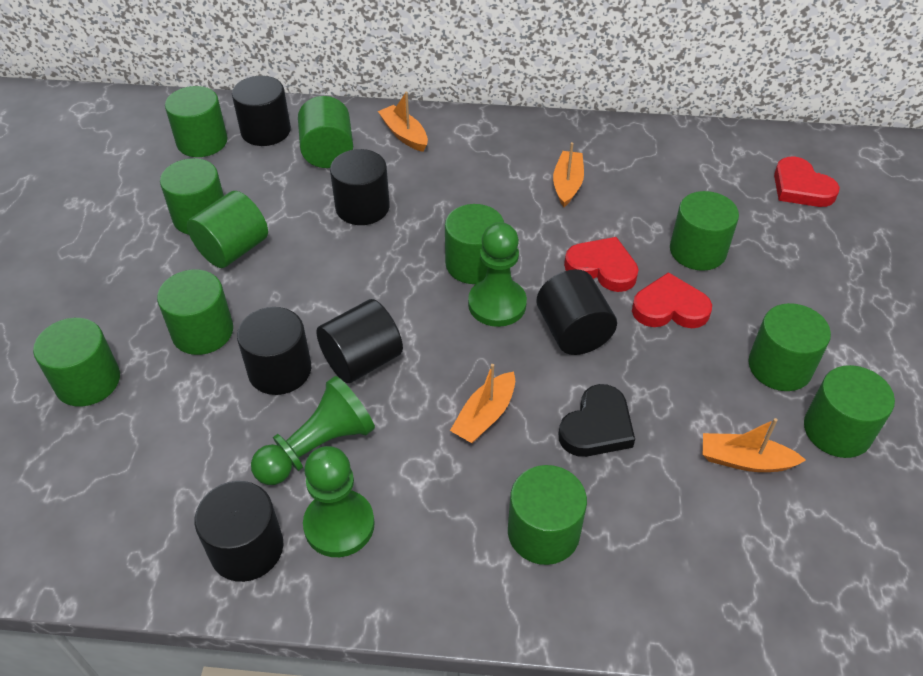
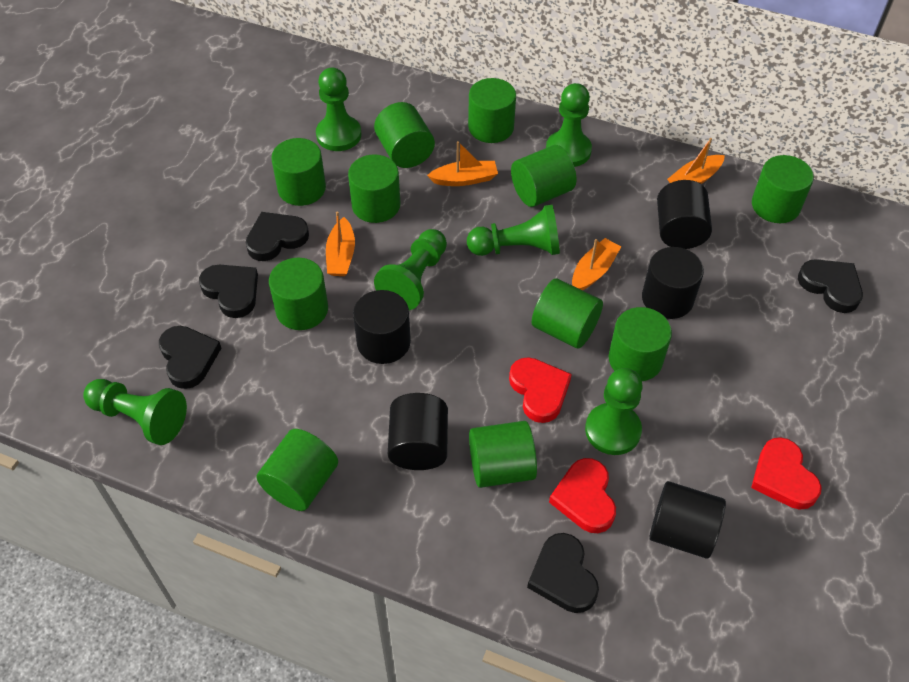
black cylinder: [195,481,283,582] [232,76,291,146] [237,307,311,395] [316,299,403,383] [330,149,390,225] [537,269,617,355] = 6 -> [353,290,411,364] [388,393,448,470] [642,247,704,319] [649,481,726,559] [657,180,712,249] = 5
black heart: [559,384,635,457] = 1 -> [159,326,221,389] [199,265,258,318] [246,212,309,261] [527,533,599,613] [798,259,863,313] = 5
green pawn: [251,376,375,485] [303,446,375,557] [468,222,527,327] = 3 -> [83,379,187,445] [316,68,361,151] [374,229,447,310] [467,205,560,256] [546,83,592,167] [585,368,643,455] = 6

